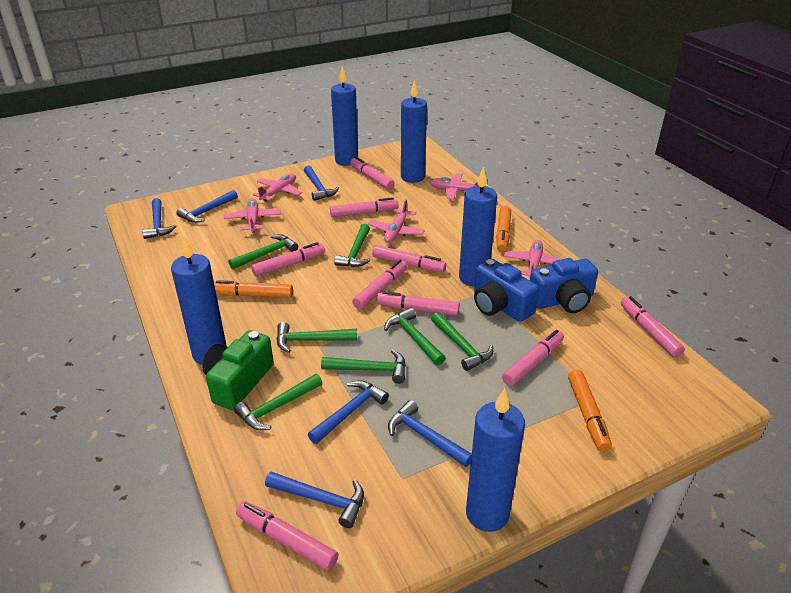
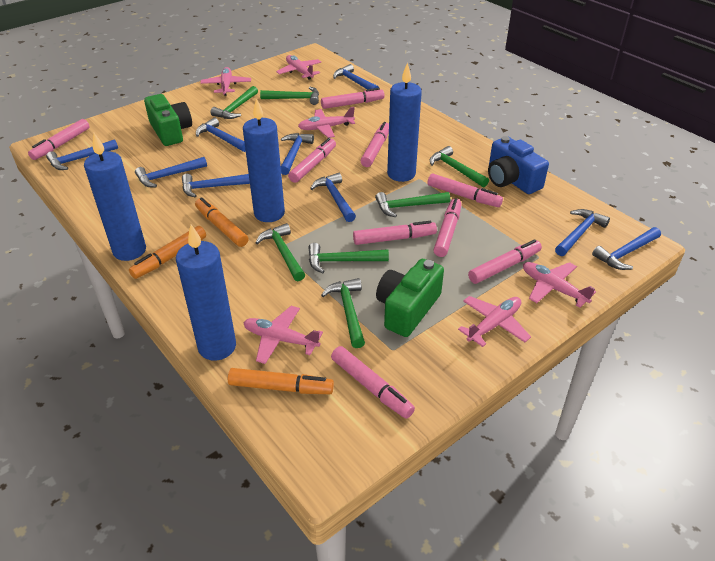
blue camera: [474,259,539,322] [530,258,598,313] = 2 -> [488,136,549,194] = 1
blue candle: [171,236,227,365] [331,66,358,166] [401,80,427,183] [459,167,497,286] [466,388,525,532] = 5 -> [84,133,146,261] [176,224,236,361] [243,98,285,222] [387,62,422,182] = 4
blue hammer: [142,198,177,239] [176,190,238,223] [265,472,364,528] [304,166,339,201] [308,380,389,444] [388,400,472,467] = 6 -> [46,139,118,170] [135,157,207,187] [182,174,250,197] [196,117,246,152] [281,133,314,175] [310,173,356,222] [333,64,379,89] [555,209,610,256] [592,227,661,270] = 9
green camera: [202,330,274,410] = 1 -> [144,94,192,146] [376,259,444,337] = 2
pink plane: [224,198,281,232] [253,174,302,202] [368,199,425,243] [430,173,479,200] [504,240,561,278] = 5 -> [200,67,251,96] [243,306,323,364] [276,55,321,80] [298,107,355,138] [458,296,531,347] [523,262,596,308] = 6

